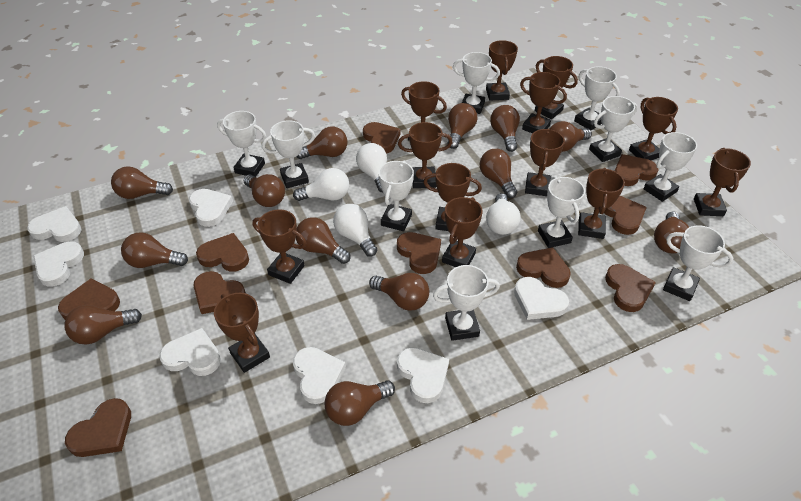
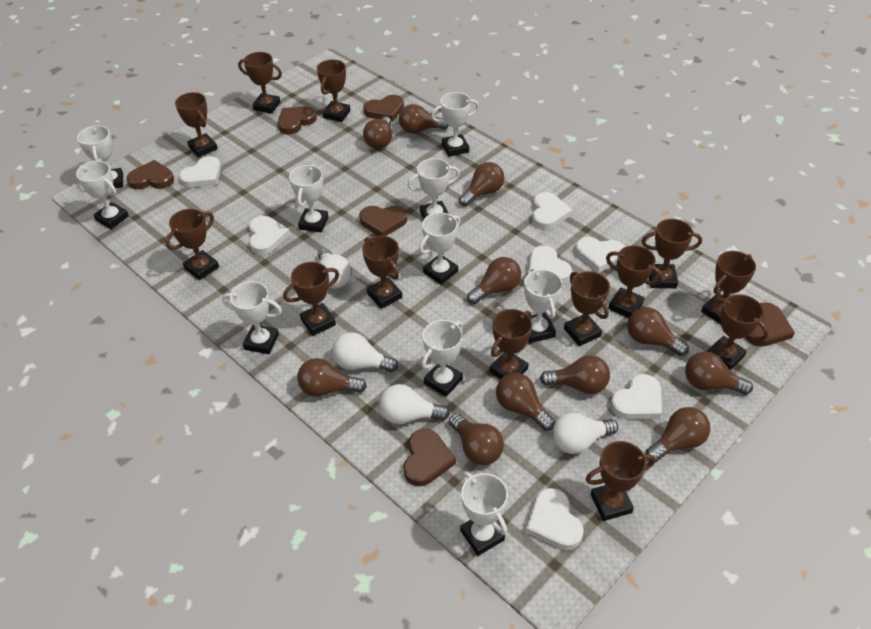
brown heart: [58,278,120,320] [65,398,131,457] [193,271,246,314] [196,233,249,272] [363,122,400,154] [397,232,441,274] [516,247,571,288] [604,196,647,235] [605,264,656,312] [615,154,659,186] = 10 -> [127,160,174,189] [278,107,317,135] [359,205,408,236] [363,95,404,122] [404,429,456,486] [745,302,795,347] = 6
brown light bulb: [65,305,142,345] [111,166,173,199] [121,232,188,268] [244,174,285,207] [296,217,351,264] [297,126,347,159] [324,380,395,426] [369,273,429,311] [448,103,477,149] [479,149,517,198] [490,105,520,152] [550,121,592,152] [654,212,689,253] = 13 -> [297,358,367,397] [363,117,392,149] [399,104,449,134] [449,413,504,465] [459,162,504,206] [467,257,521,304] [496,372,555,431] [540,355,610,394] [627,307,689,356] [646,407,710,462] [685,352,753,395] = 11

